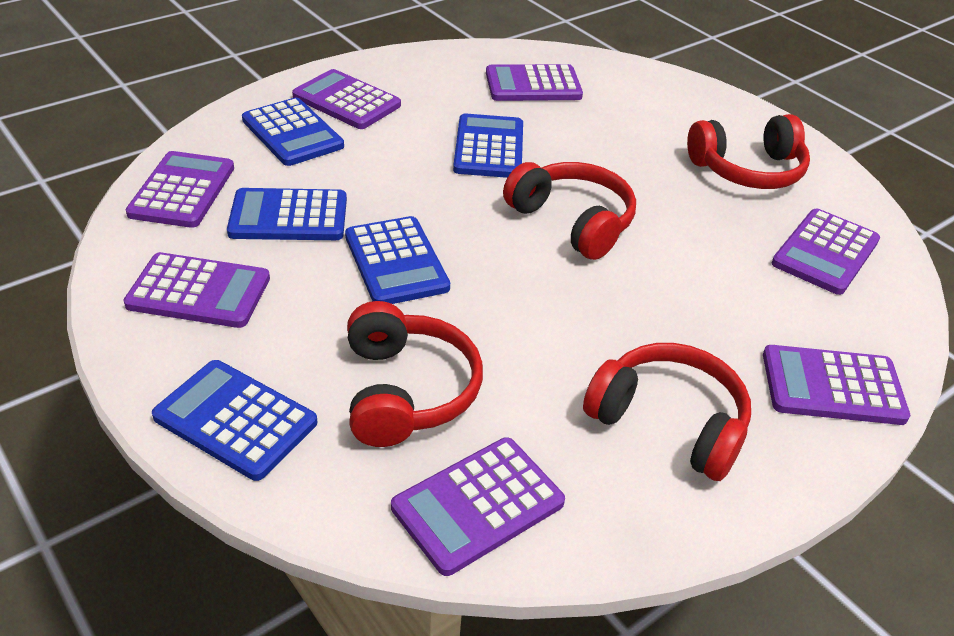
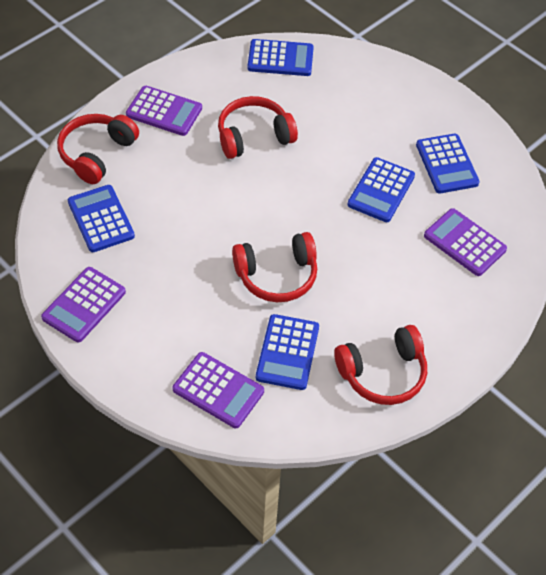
purple calculator: [123,252,270,328] [125,151,234,228] [292,69,401,129] [391,437,565,576] [486,64,583,101] [763,345,910,425] [772,209,880,295] = 7 -> [41,267,126,342] [126,86,202,136] [173,352,264,428] [424,208,507,276] = 4

